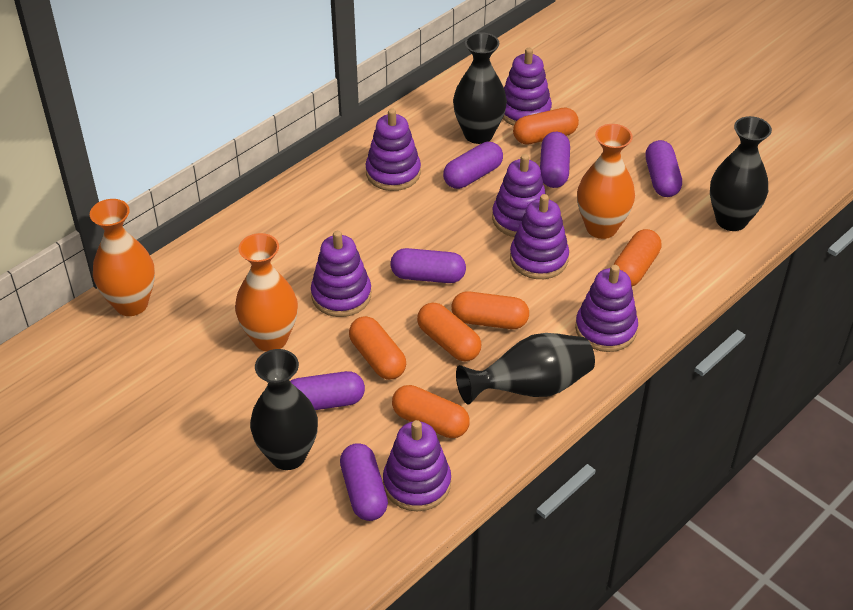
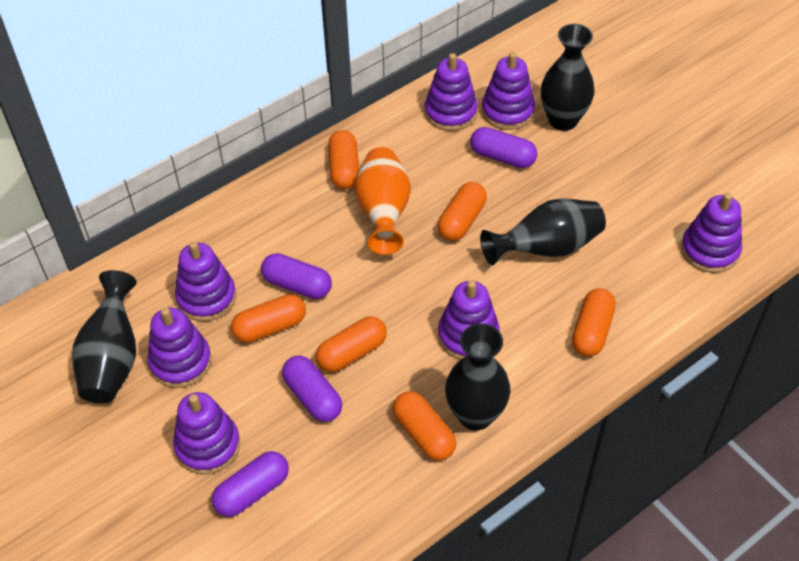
orange vase: [90,199,155,316] [235,233,298,352] [577,124,635,239] = 3 -> [355,147,411,255] = 1
purple capsule: [290,371,365,410] [340,443,388,521] [390,248,466,283] [443,142,503,189] [540,132,570,188] [645,140,682,197] = 6 -> [212,451,289,517] [261,253,332,299] [282,356,342,422] [470,127,537,168] = 4

